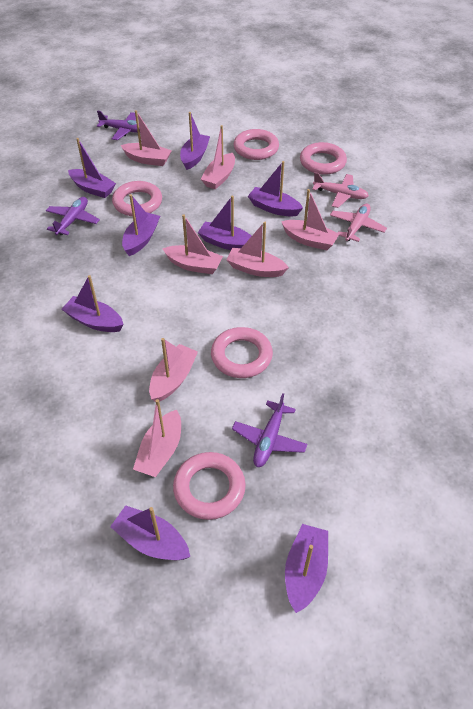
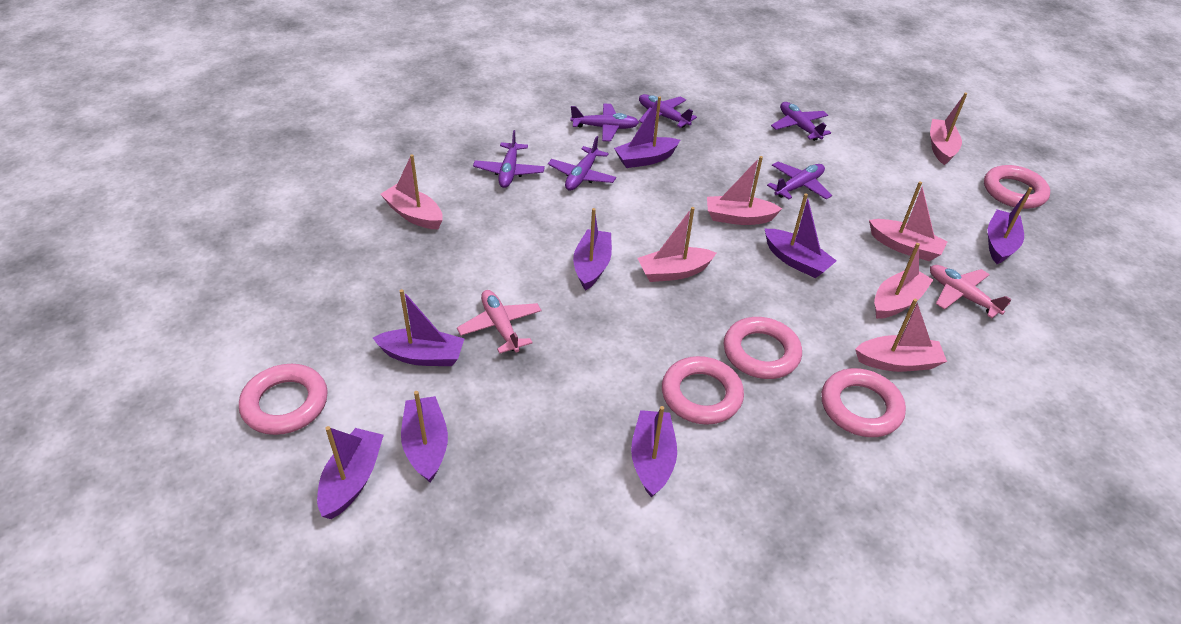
purple plane: [46,197,100,235] [97,111,140,140] [232,393,307,467] = 3 -> [473,130,545,188] [548,136,616,191] [570,104,639,141] [639,94,697,128] [767,162,832,200] [771,102,831,141] = 6

